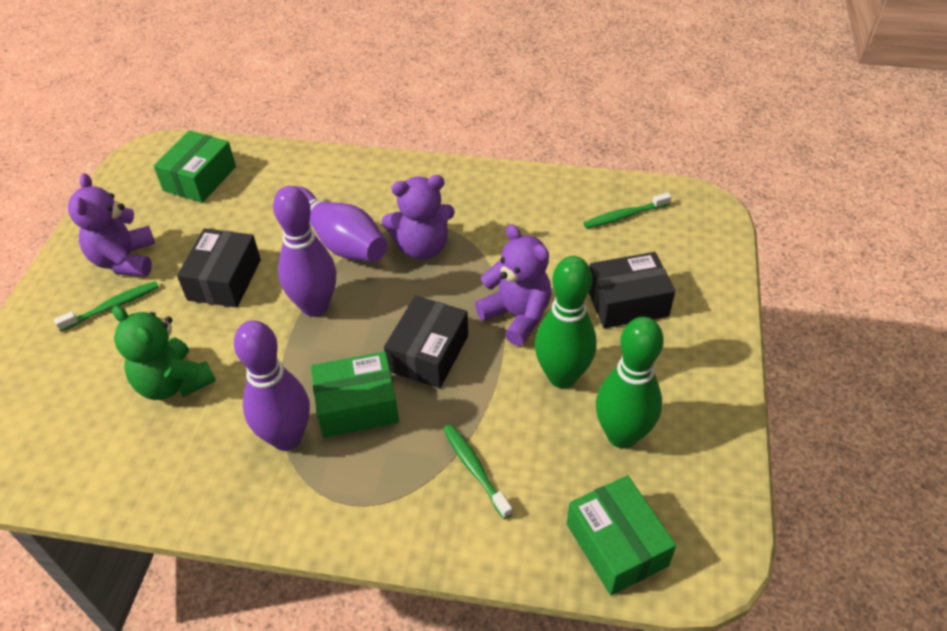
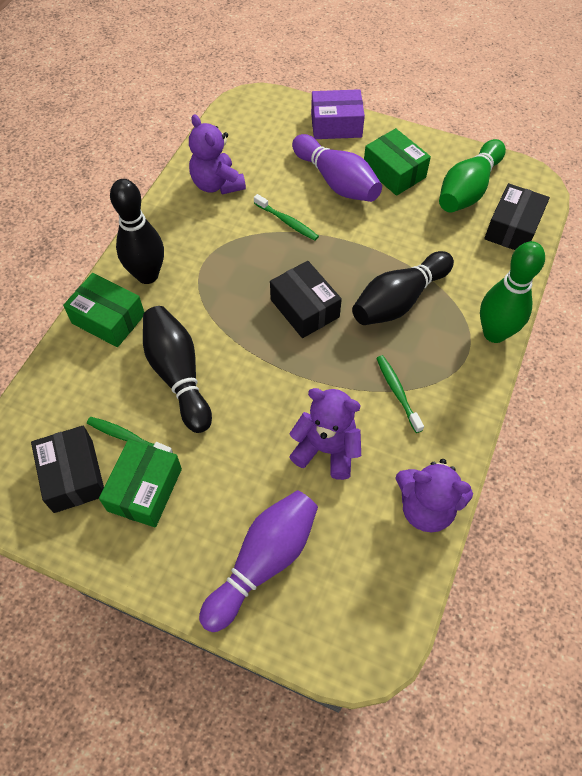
black bowling pin: none = 0 -> [110,179,164,284] [143,306,212,433] [352,251,454,325] = 3
green teddy bear: [112,305,216,400] = 1 -> none = 0
purple bowling pin: [234,320,310,451] [273,186,336,317] [295,186,387,262] = 3 -> [199,490,318,632] [292,134,382,202] = 2
purple box: none = 0 -> [311,89,365,139] = 1

